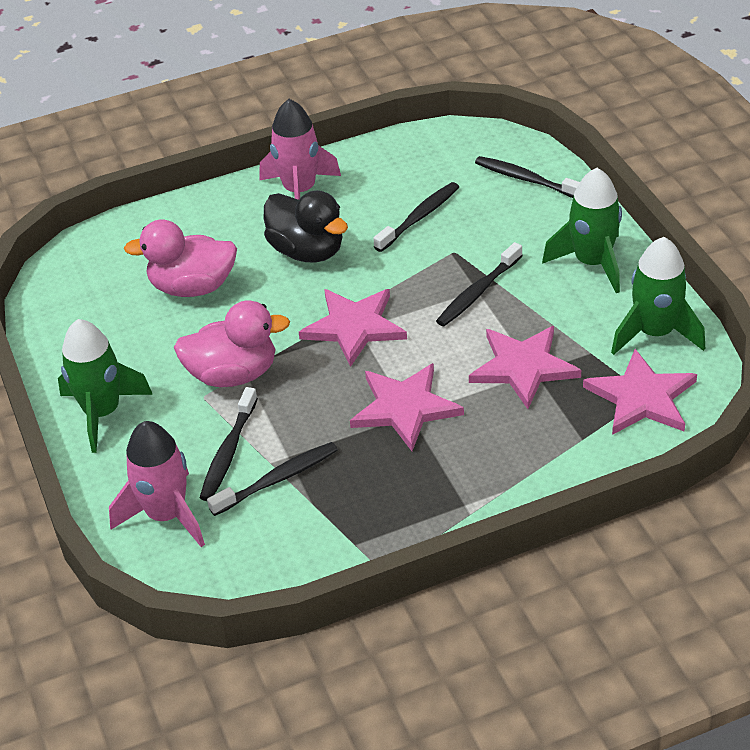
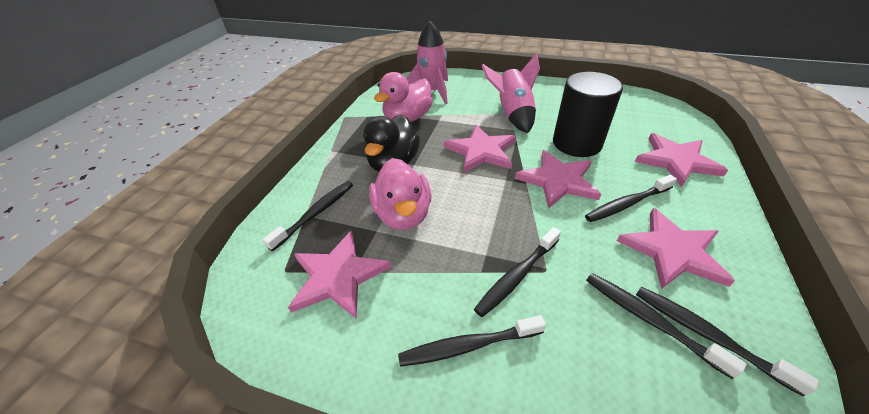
black cylinder: none = 0 -> [553,72,623,157] = 1
black toothbrush: [200,387,258,501] [207,442,338,516] [373,182,459,252] [436,242,523,326] [475,156,580,198] = 5 -> [262,181,353,251] [398,315,546,367] [474,227,561,317] [585,175,677,222] [586,273,747,379] [636,287,819,396] = 6
green rocket: [58,319,153,453] [542,168,622,293] [611,237,705,355] = 3 -> none = 0
pink star: [299,289,407,367] [350,363,464,451] [469,326,581,409] [583,349,697,435] = 4 -> [288,231,391,319] [444,125,516,173] [515,150,601,209] [617,208,735,289] [635,133,728,187] = 5

